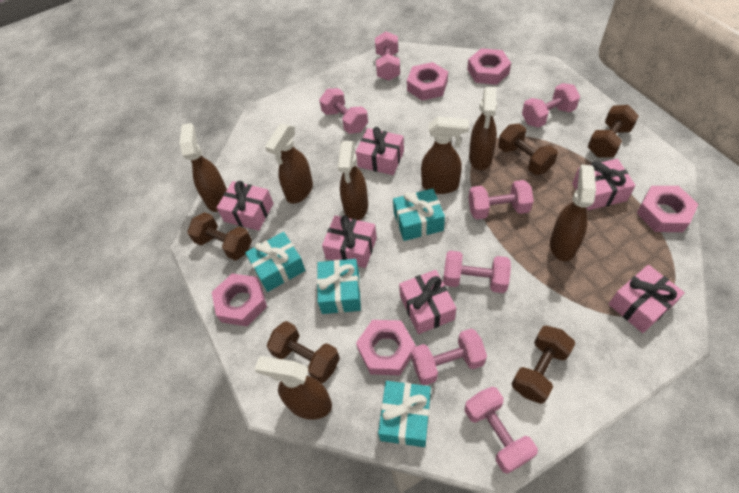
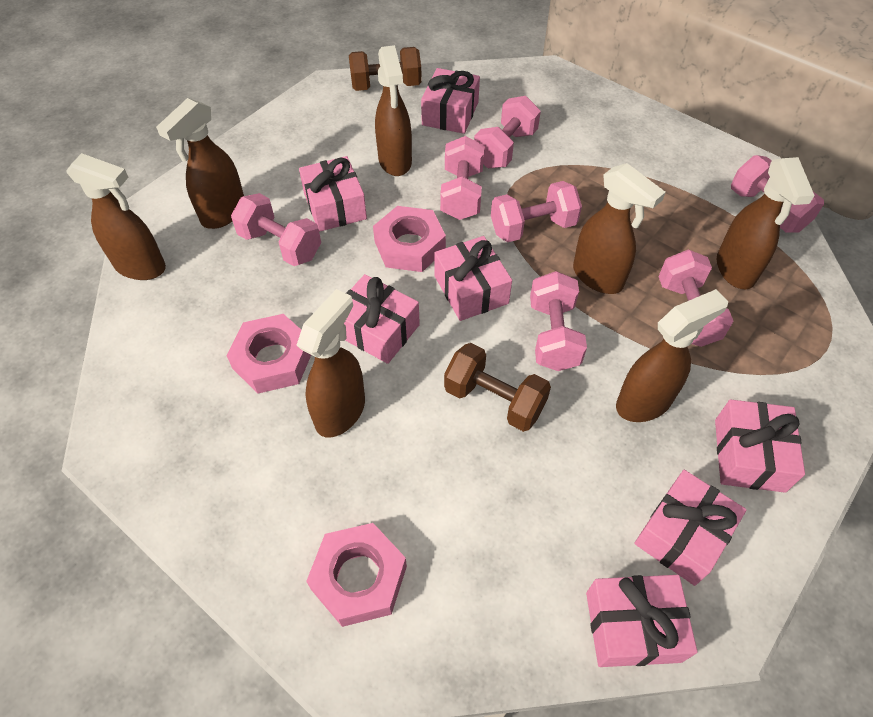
brown dumbbell: [187,212,252,261] [267,321,340,383] [498,123,558,175] [512,326,575,404] [588,105,639,158] = 5 -> [349,47,422,91] [444,343,551,432] = 2
pink gift: [217,181,274,231] [322,215,377,268] [356,127,404,175] [399,270,456,334] [572,159,636,210] [609,265,685,333] = 6 -> [299,156,367,232] [344,274,420,364] [421,68,480,134] [434,236,512,321] [586,575,698,667] [634,470,747,586] [715,399,805,493] = 7
pink nut: [212,273,267,326] [356,320,415,376] [407,62,448,101] [467,48,511,85] [637,186,699,232] = 5 -> [226,314,311,394] [306,523,407,627] [373,206,446,272] = 3
turquoise gift: [245,232,305,292] [317,259,361,314] [378,381,431,447] [393,188,445,241] = 4 -> none = 0

